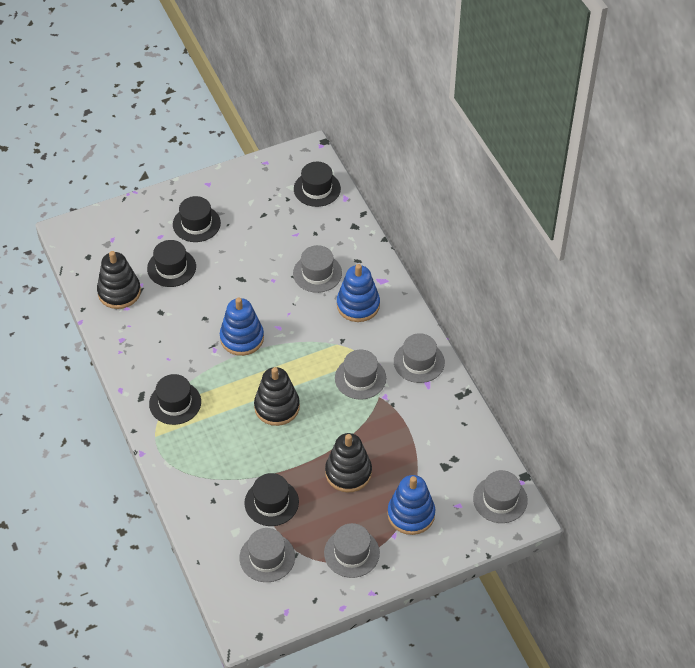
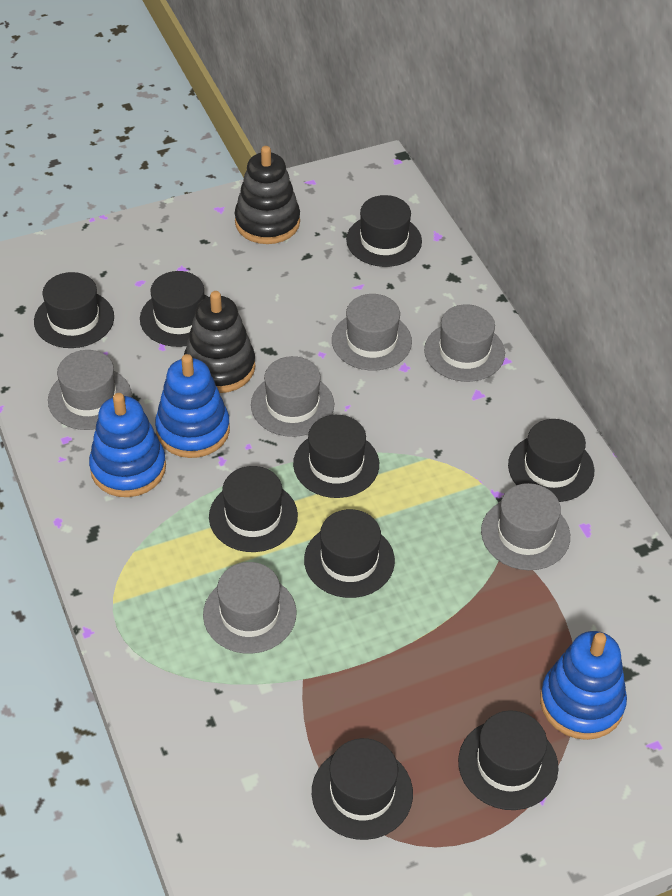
black hat: [147,240,196,287] [149,374,201,425] [173,196,221,242] [244,473,299,526] [294,162,341,207] = 5 -> [34,272,114,348] [140,271,208,347] [209,466,298,552] [293,415,379,498] [304,509,395,598] [312,738,413,840] [346,195,422,267] [458,710,558,810] [508,419,594,502] = 9
black stacking toy: [97,251,141,309] [254,367,300,426] [325,433,372,492] = 3 -> [184,291,255,393] [235,146,300,244] = 2

